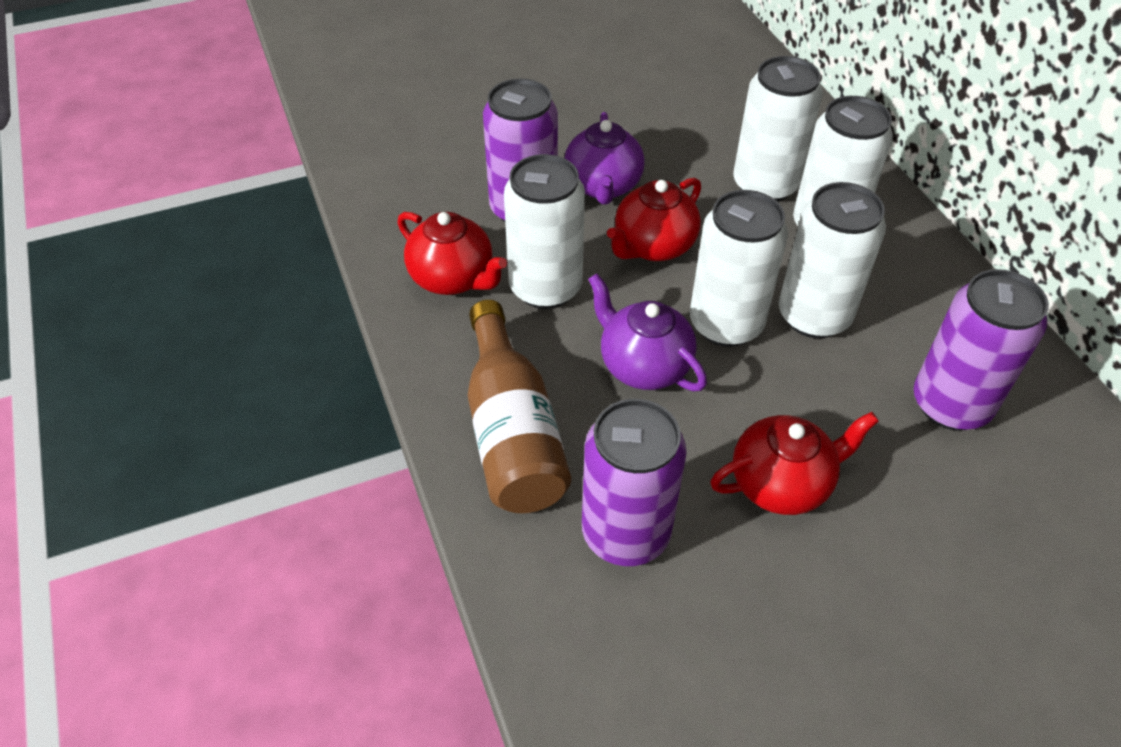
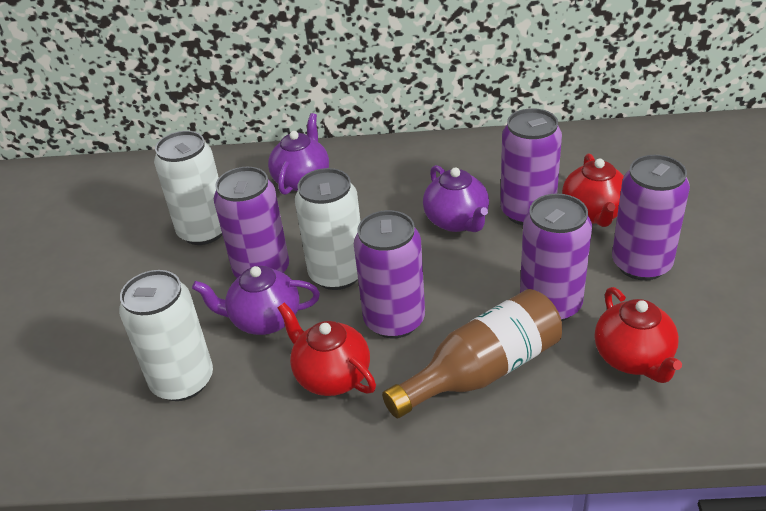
purple can: [483,79,558,222] [582,399,687,566] [914,269,1049,430] = 3 -> [214,167,289,278] [354,210,425,338] [500,108,562,225] [520,194,592,321] [612,155,690,281] = 5
purple teapot: [565,112,645,204] [588,273,707,391] = 2 -> [192,266,320,335] [268,113,329,195] [423,165,489,232] = 3
white can: [504,154,585,309] [690,190,788,347] [734,56,823,202] [779,182,886,338] [793,96,893,226] = 5 -> [119,270,213,401] [154,131,222,245] [295,168,361,290] = 3

